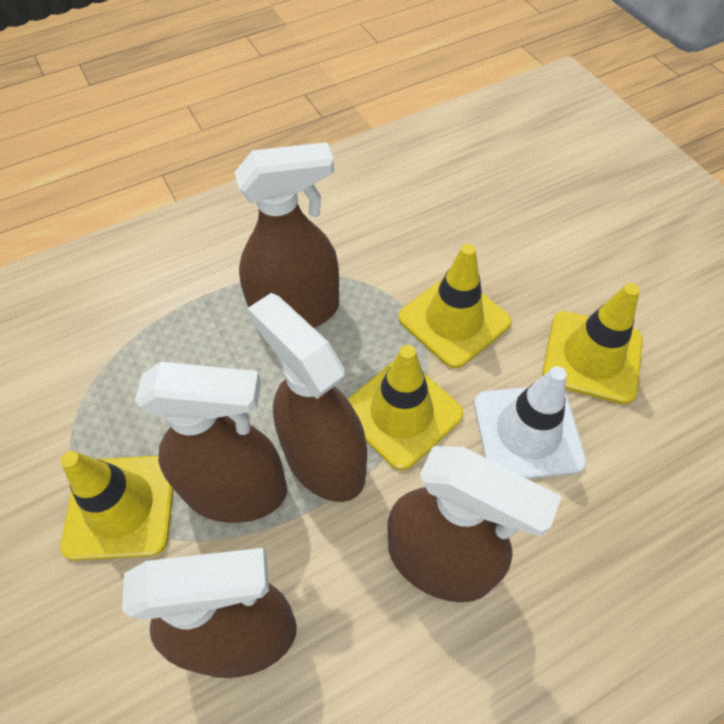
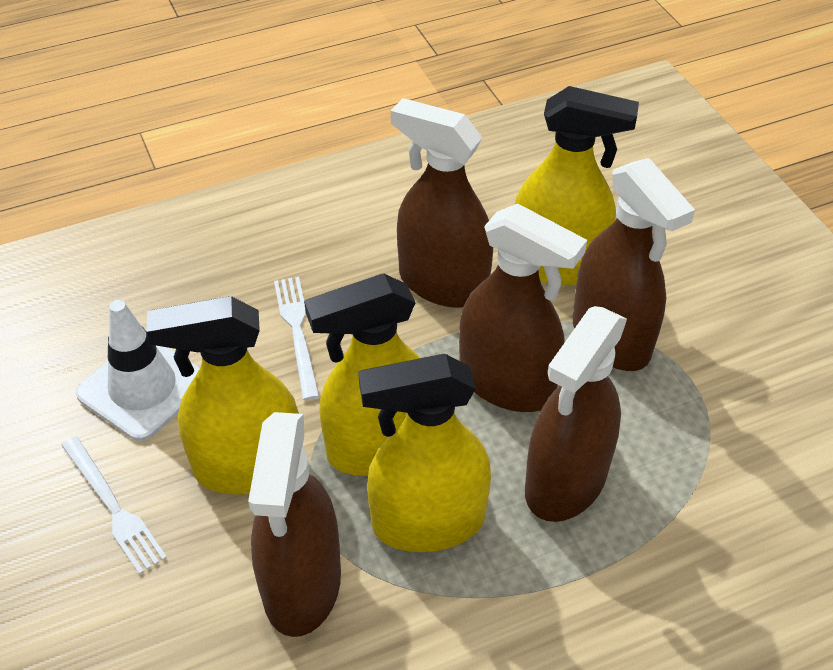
white fork: none = 0 -> [61,436,167,575] [274,277,320,400] = 2
yellow spray bottle: none = 0 -> [147,296,299,495] [304,274,420,476] [358,354,491,552] [514,86,639,285] = 4
yellow traffic cone: [61,451,174,561] [347,345,463,471] [398,244,511,369] [542,283,643,404] = 4 -> none = 0

